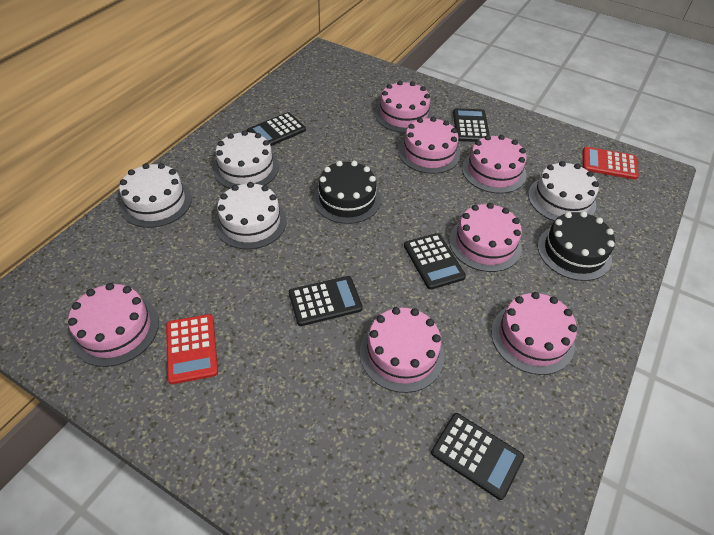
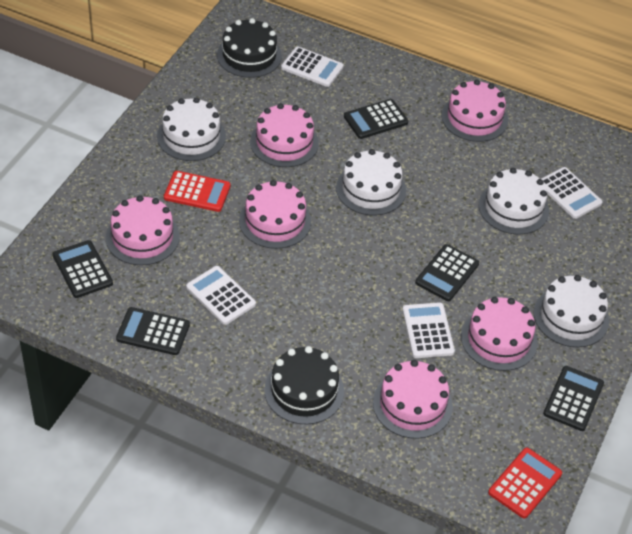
pink cake: [68,283,159,367] [360,307,445,393] [375,81,433,133] [398,117,460,174] [449,203,522,272] [462,135,527,194] [491,292,577,375] = 7 -> [106,195,180,265] [239,180,311,249] [250,103,319,167] [373,360,453,439] [441,80,508,142] [461,297,538,371] = 6
white calculator: none = 0 -> [186,266,256,325] [281,46,344,87] [402,302,455,358] [541,167,603,219] = 4

